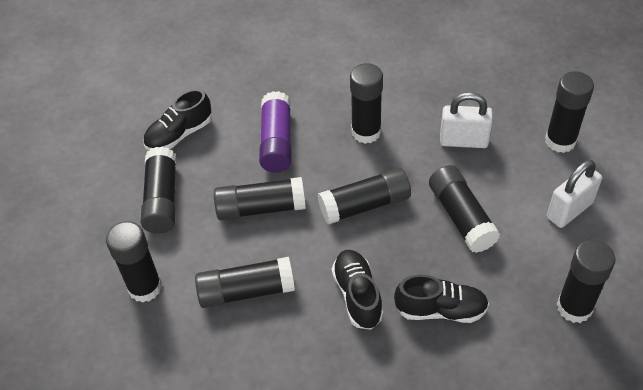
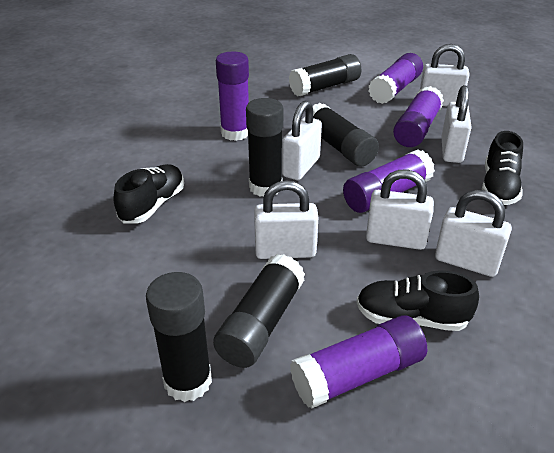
black glue stick: [106,221,162,303] [141,147,177,234] [195,257,295,308] [214,177,306,220] [318,168,411,224] [350,63,383,144] [429,165,500,253] [545,71,594,153] [557,240,616,323] = 9 -> [146,272,212,402] [213,254,305,368] [246,98,283,197] [289,54,361,97] [313,103,379,166] = 5
purple glue stick: [259,91,292,173] = 1 -> [216,52,249,141] [290,315,427,408] [343,150,435,213] [368,53,423,104] [393,86,444,147] = 5
white padlock: [440,92,493,148] [547,160,602,228] = 2 -> [254,180,318,259] [282,101,322,180] [366,169,434,250] [420,44,470,106] [435,190,512,277] [441,85,472,163] = 6

